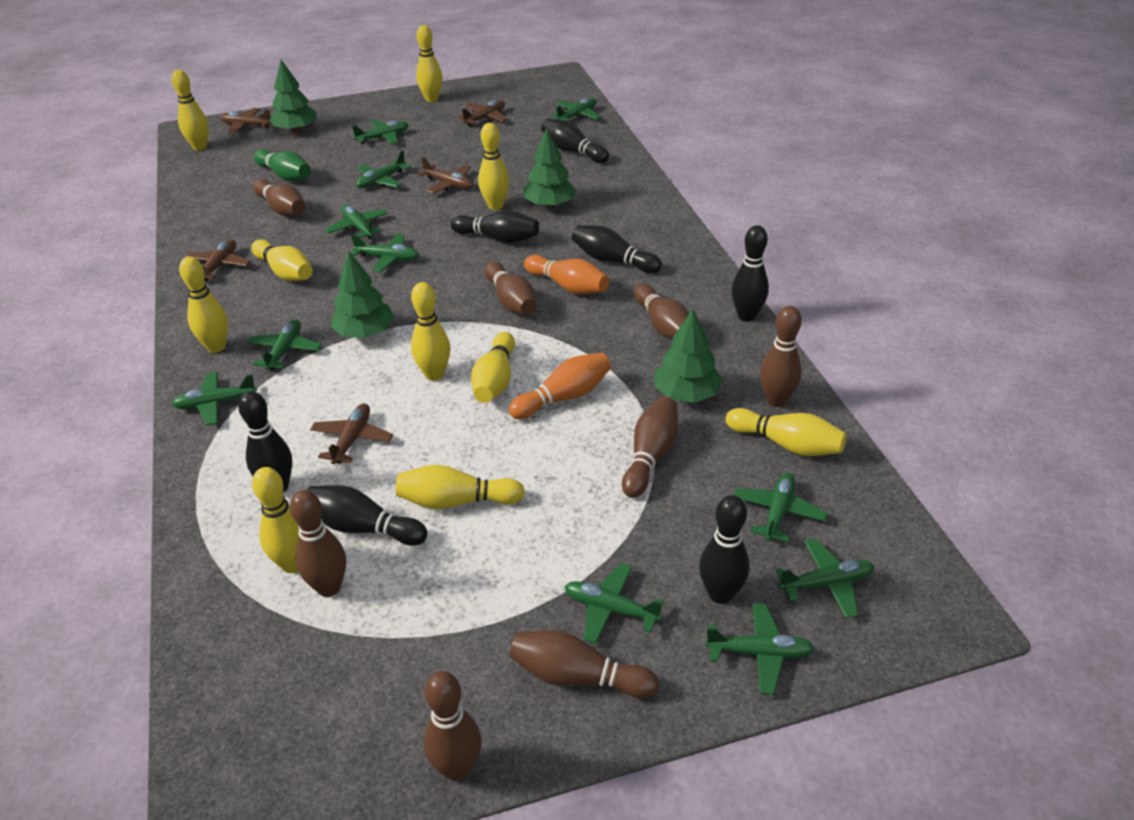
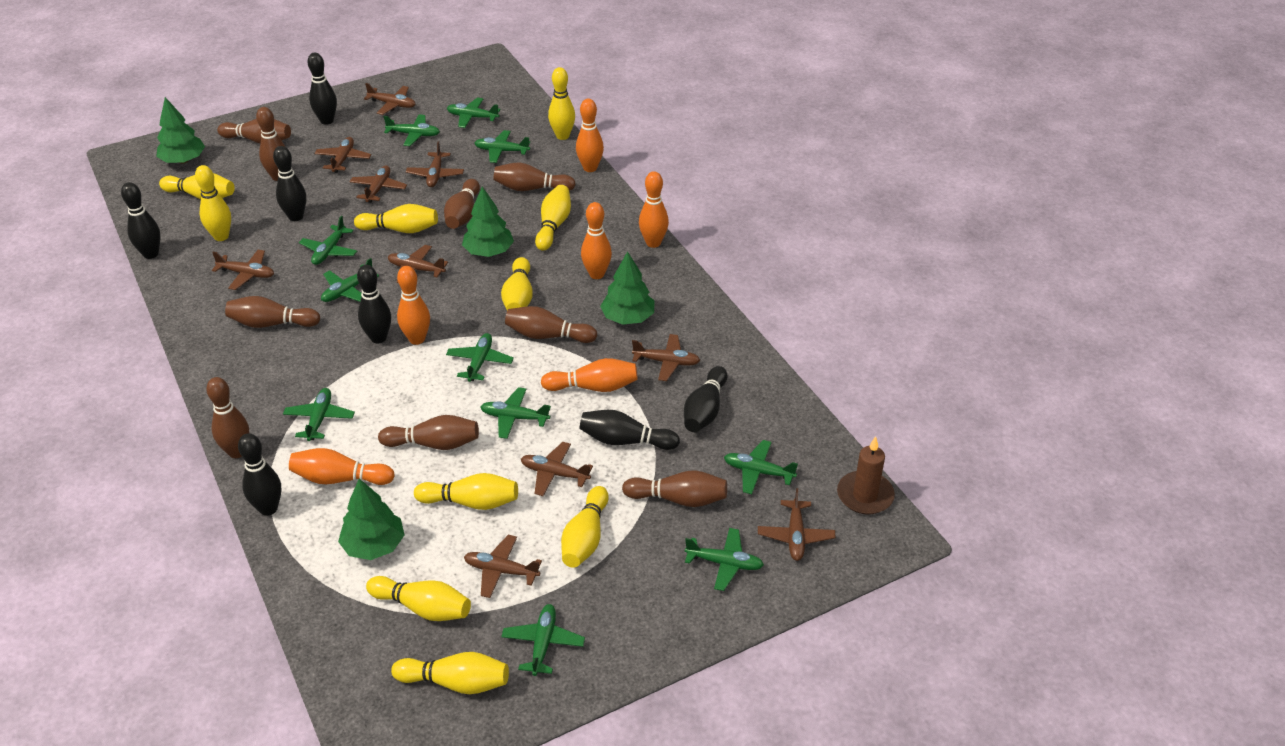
brown bowling pin: [253,179,306,216] [290,490,346,597] [423,671,482,781] [484,261,537,315] [510,630,659,698] [622,397,678,498] [634,284,689,340] [760,306,802,407] = 8 -> [206,377,249,458] [217,119,291,144] [225,296,320,328] [256,107,285,181] [378,415,479,450] [444,179,480,229] [494,163,576,191] [505,306,597,343] [622,470,727,507] = 9
brown candle: none = 0 -> [837,436,895,514] = 1
brown plane: [186,239,251,281] [220,108,272,134] [310,403,393,464] [417,157,473,194] [458,100,507,126] = 5 -> [212,250,274,290] [315,137,371,173] [349,165,407,203] [364,83,416,115] [388,245,448,283] [406,141,464,187] [464,535,542,598] [521,442,593,496] [632,334,700,381] [758,488,836,561] = 10
green bowling pin: [254,149,311,181] = 1 -> none = 0
orange bowling pin: [509,353,611,419] [524,255,609,295] = 2 -> [289,448,395,485] [397,266,430,345] [541,358,638,392] [576,99,604,172] [581,202,612,279] [639,171,669,248] = 6

